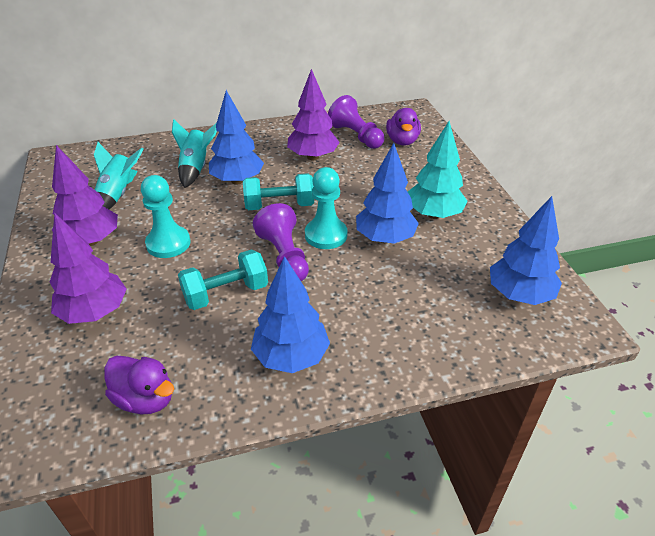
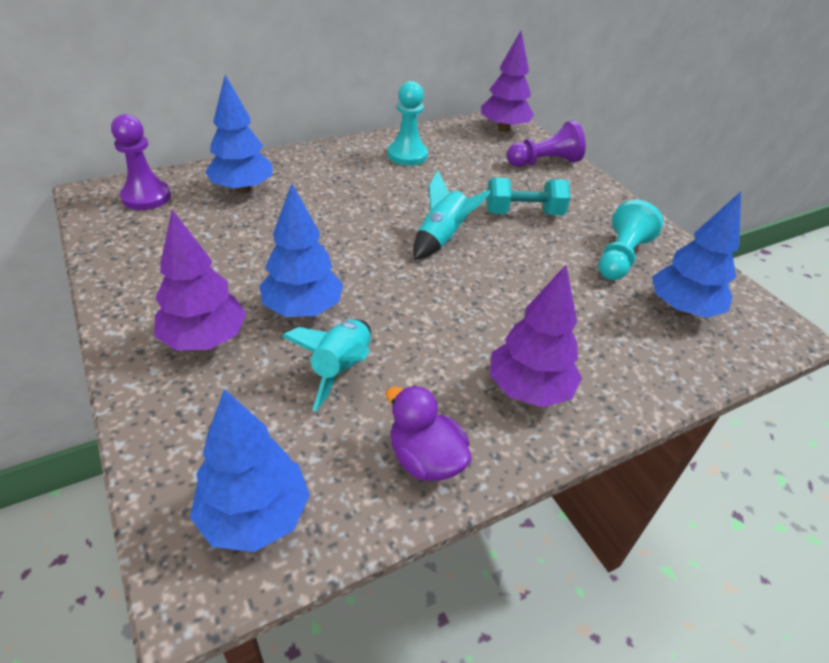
purple duck: [104,356,174,414] [386,108,421,146] = 2 -> [386,385,471,481] = 1
turquoise dumbbell: [178,249,268,310] [243,173,314,210] = 2 -> [487,178,570,216] = 1
turquoise tree: [408,121,467,219] = 1 -> none = 0

